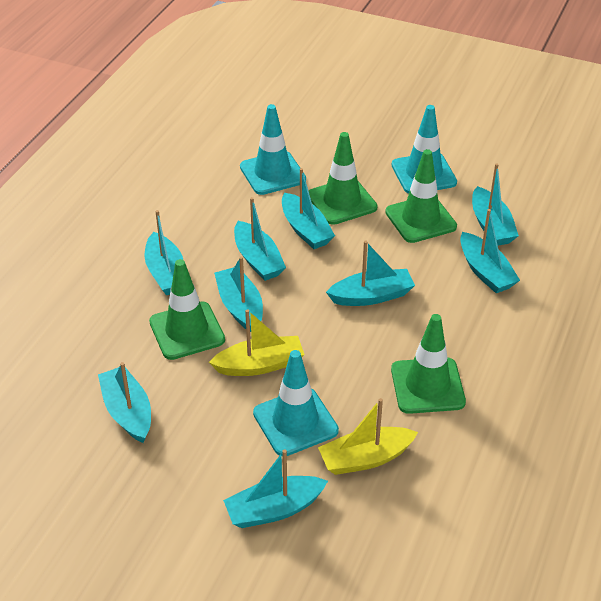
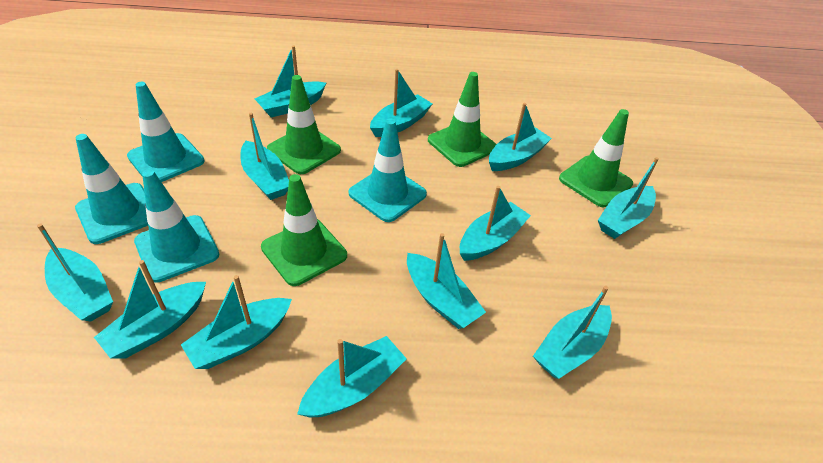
turquoise boat: [98,362,151,443] [145,210,183,295] [214,256,263,332] [223,449,328,528] [234,197,286,281] [282,168,335,249] [326,241,415,306] [460,209,520,293] [472,163,519,246] = 9 -> [37,224,113,322] [94,260,206,359] [181,275,292,369] [241,113,289,200] [255,45,326,117] [297,336,407,418] [370,69,432,137] [407,233,486,329] [460,186,531,261] [489,103,552,171] [533,286,612,379] [598,157,659,239] = 12
turquoise traffic cone: [240,104,306,195] [253,350,339,456] [392,105,457,194] = 3 -> [75,134,148,244] [127,82,204,182] [134,169,219,283] [348,118,427,222] = 4
yellow boat: [209,309,305,376] [318,398,418,475] = 2 -> none = 0

